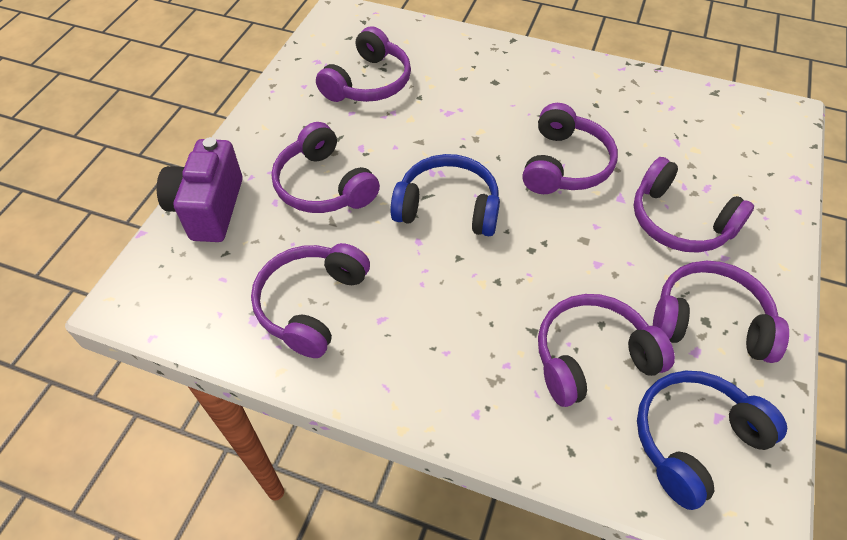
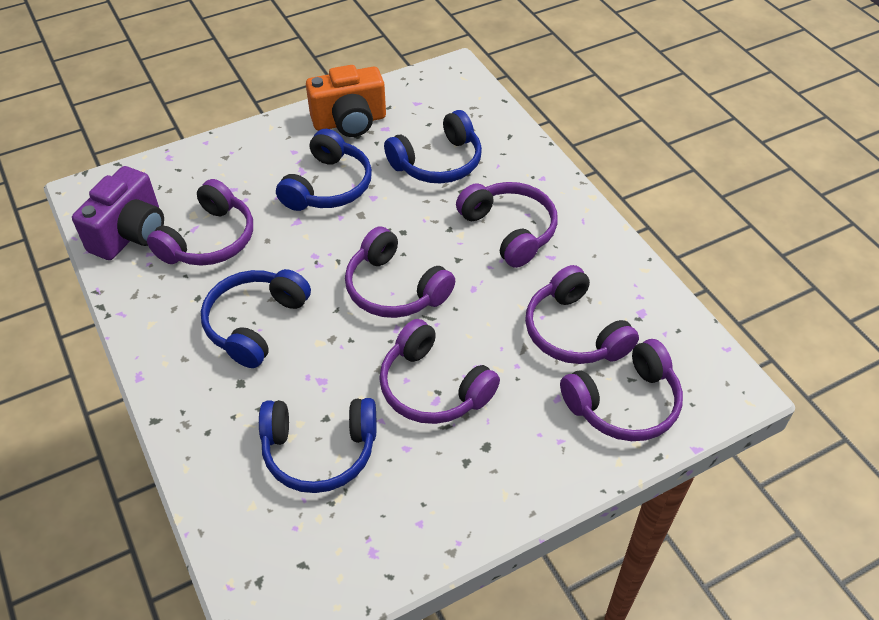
blue headphones: [390,154,500,236] [637,370,787,510] = 2 -> [201,269,311,368] [259,398,376,493] [276,129,372,211] [384,110,482,183] = 4
orange camera: none = 0 -> [306,65,386,137] = 1
purple headphones: [251,243,370,358] [271,122,380,213] [316,26,411,102] [522,103,618,194] [538,294,675,407] [633,157,754,252] [653,261,789,363] = 7 -> [147,179,253,266] [345,227,455,318] [379,319,500,424] [456,182,558,268] [525,265,639,364] [560,339,683,441] = 6

